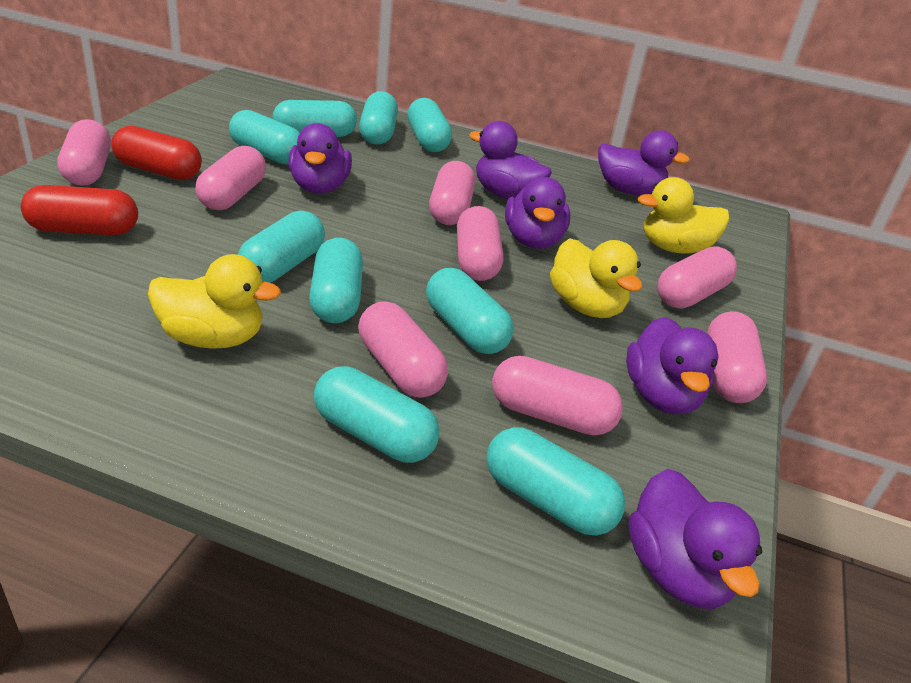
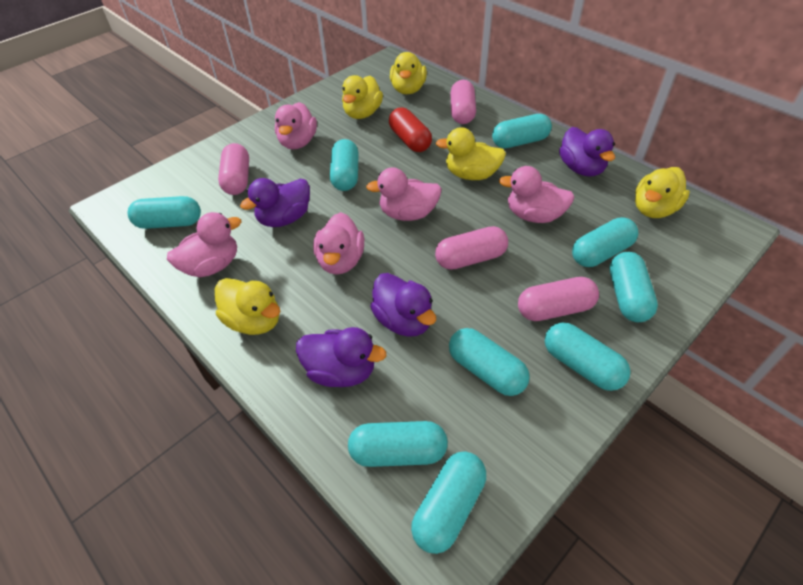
pink capsule: [58,119,111,186] [195,146,266,210] [359,301,448,398] [429,161,475,225] [457,206,503,281] [492,356,623,436] [657,247,737,309] [707,311,767,403] = 8 -> [218,143,249,195] [435,226,508,270] [451,80,476,124] [518,277,599,321] = 4
pink duck: none = 0 -> [167,212,241,277] [275,102,317,149] [313,212,364,274] [366,167,442,221] [499,166,575,223] = 5
purple duck: [288,123,352,193] [469,121,552,199] [505,177,570,249] [598,130,690,195] [626,317,719,415] [628,469,762,609] = 6 -> [240,178,310,227] [296,327,386,387] [370,273,436,337] [559,127,615,177] = 4
red capsule: [21,185,138,235] [111,126,202,180] = 2 -> [389,108,432,152] = 1
yellow duck: [148,254,281,349] [550,238,642,318] [638,177,729,254] = 3 -> [215,278,280,335] [342,75,383,119] [390,52,427,94] [436,127,506,180] [635,167,690,218] = 5

